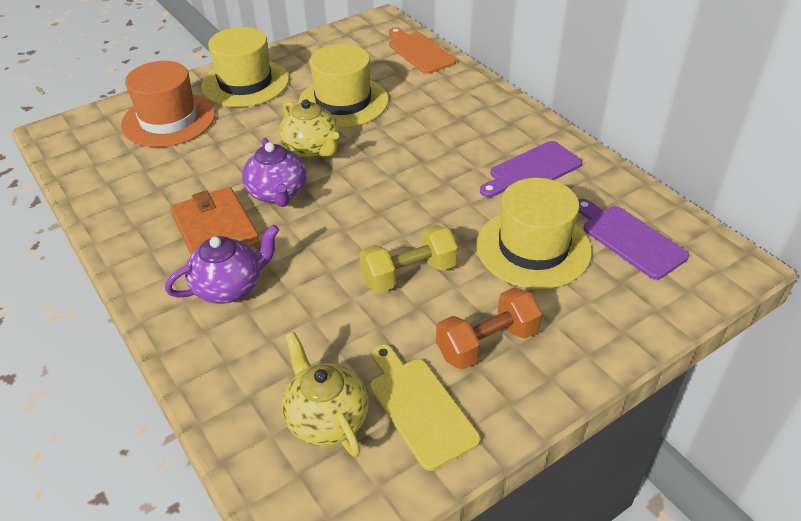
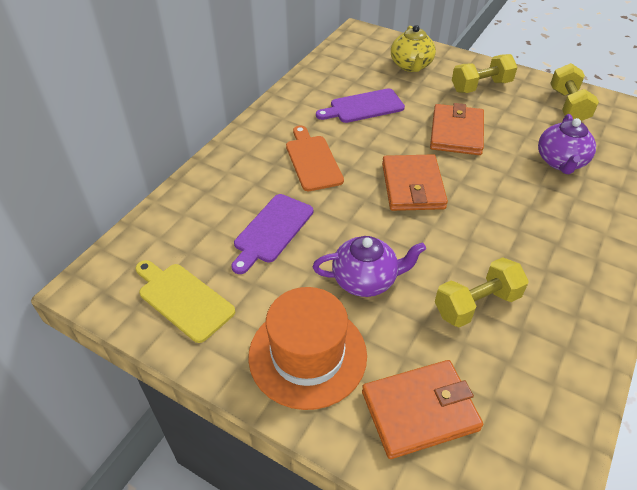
orange dumbbell: [436,287,542,370] = 1 -> none = 0
orange wallet: [170,187,260,254] = 1 -> [362,360,483,459] [382,154,448,211] [430,103,484,155] = 3
yellow dumbbell: [359,225,458,293] = 1 -> [435,257,529,328] [452,54,517,93] [550,63,599,121] = 3
yellow hat: [201,27,289,107] [298,44,389,128] [476,178,592,289] = 3 -> none = 0
yellow teapot: [279,99,339,159] [281,332,369,457] = 2 -> [391,25,436,72] = 1

